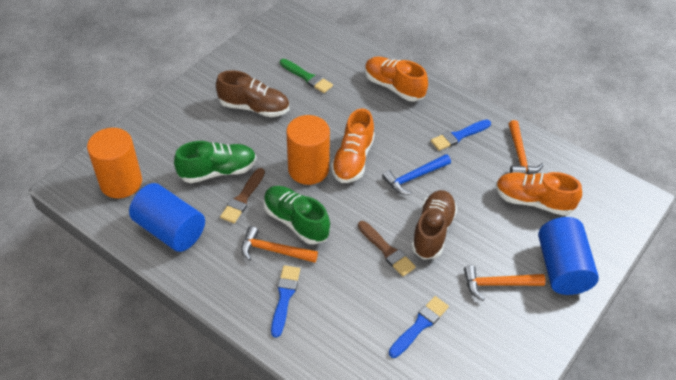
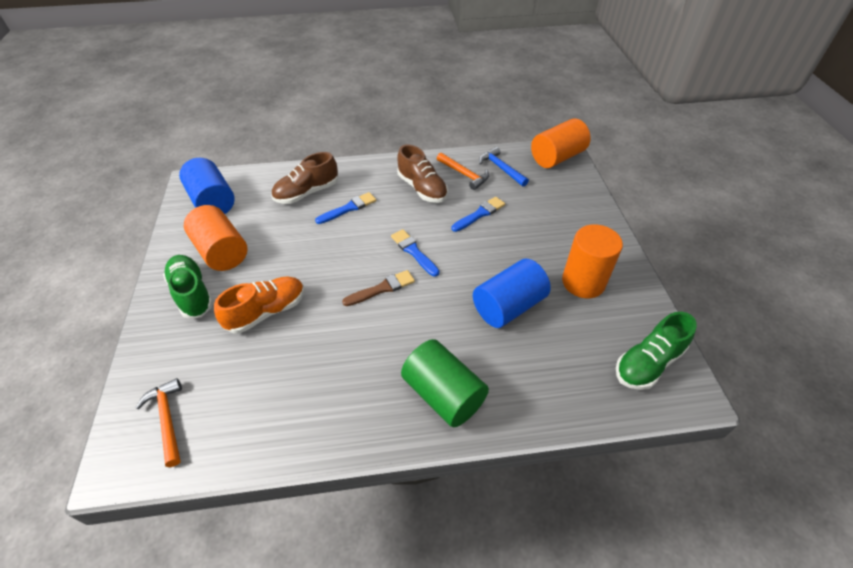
brown brush: [220,168,265,223] [358,221,416,276] = 2 -> [342,270,415,306] = 1
green brush: [280,59,333,93] = 1 -> none = 0
green cylinder: none = 0 -> [401,339,489,427] = 1
orange cylinder: [87,128,142,198] [287,115,330,185] = 2 -> [184,205,248,271] [531,119,591,168] [562,224,623,298] = 3
orange hammer: [242,226,318,263] [464,265,546,301] [509,120,544,175] = 3 -> [136,378,182,467] [437,153,489,190] = 2
orange shoe: [331,109,375,183] [365,57,428,102] [496,172,582,216] = 3 -> [214,276,305,333] = 1

